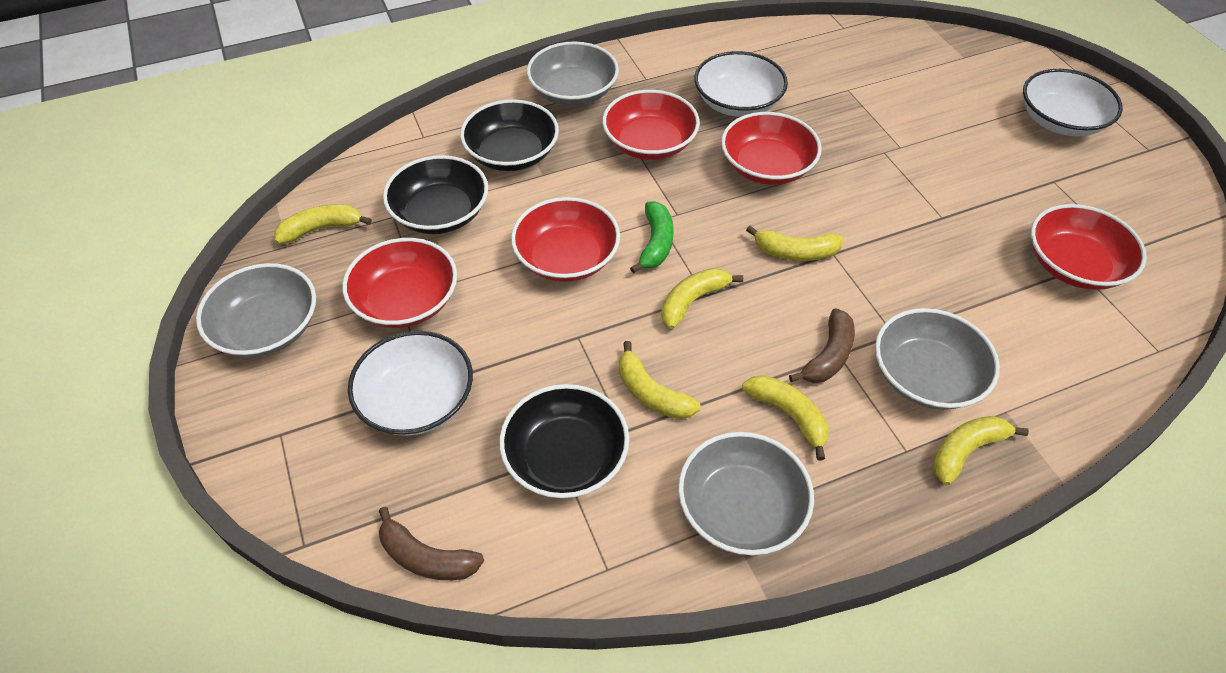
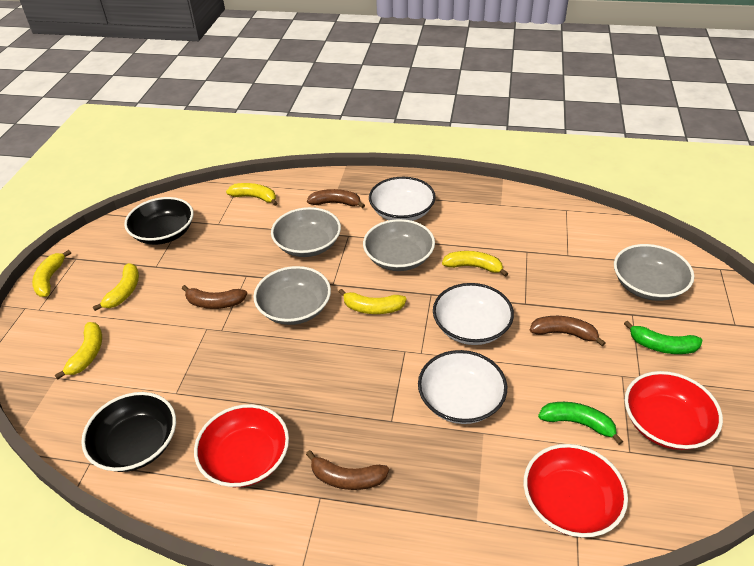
black bowl: [383,155,488,234] [460,100,559,171] [499,384,629,498] = 3 -> [81,392,176,472] [124,197,194,245] = 2
brown banana: [379,507,484,580] [789,308,855,383] = 2 -> [182,285,247,309] [306,450,389,490] [307,189,365,208] [530,316,605,346] = 4
green banana: [630,201,674,273] = 1 -> [538,402,623,445] [624,321,702,354] = 2
red bowl: [342,238,457,328] [511,197,620,282] [602,90,700,160] [721,112,822,185] [1031,204,1147,290] = 5 -> [194,404,289,487] [524,444,628,537] [625,371,723,450] = 3

